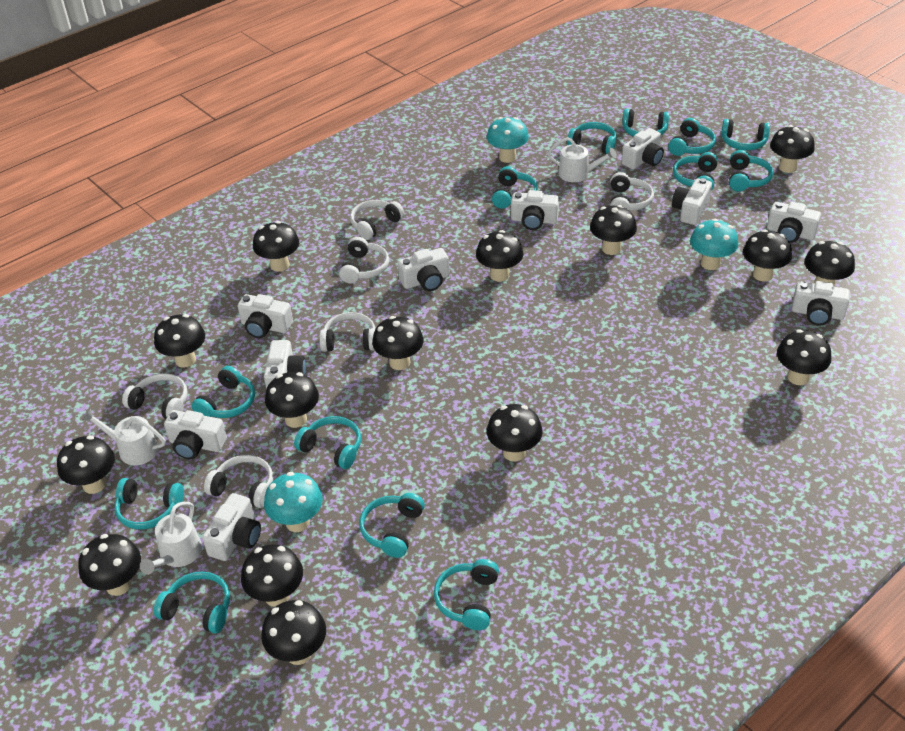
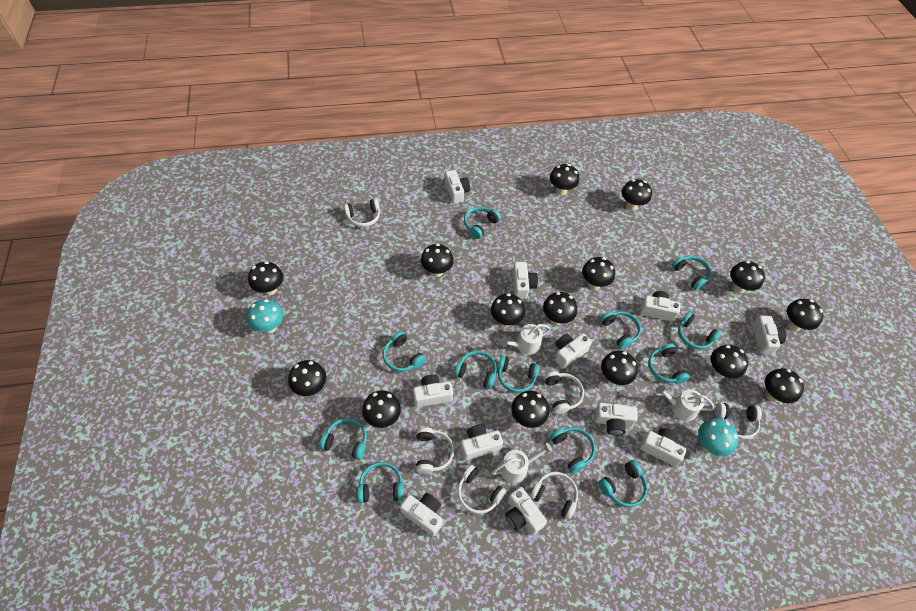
turquoise headphones: [115,478,184,529] [154,571,230,633] [192,366,255,418] [294,416,361,469] [359,493,425,558] [434,559,499,630] [492,166,538,209] [567,122,617,154] [622,109,669,137] [668,118,716,156] [673,152,718,191] [721,119,770,150] [729,150,773,192] = 13 -> [320,418,367,460] [358,462,404,503] [383,331,426,372] [454,351,497,389] [464,207,501,239] [498,355,540,393] [550,427,595,473] [598,460,648,507] [600,311,641,349] [648,343,690,384] [672,256,712,290] [678,312,721,350] = 12
turquoise mushroom: [264,472,323,532] [487,117,529,163] [690,219,738,270] = 3 -> [247,299,283,334] [698,418,739,456] = 2
white camera: [164,410,227,459] [202,493,261,561] [238,294,293,338] [264,340,306,390] [398,248,449,291] [511,190,559,230] [622,128,664,170] [672,178,712,225] [767,202,821,243] [792,281,850,326] = 10 -> [400,493,443,536] [413,375,453,407] [445,170,470,204] [460,424,503,460] [505,487,547,535] [512,262,538,299] [555,333,592,369] [594,403,638,436] [640,291,680,321] [640,428,686,467] [752,316,787,355] = 11

